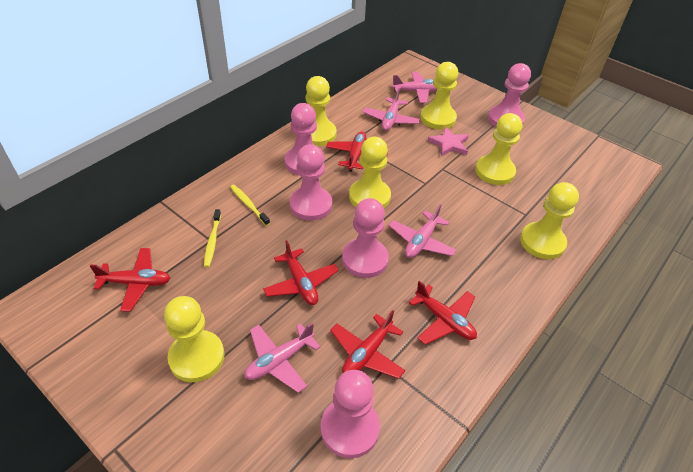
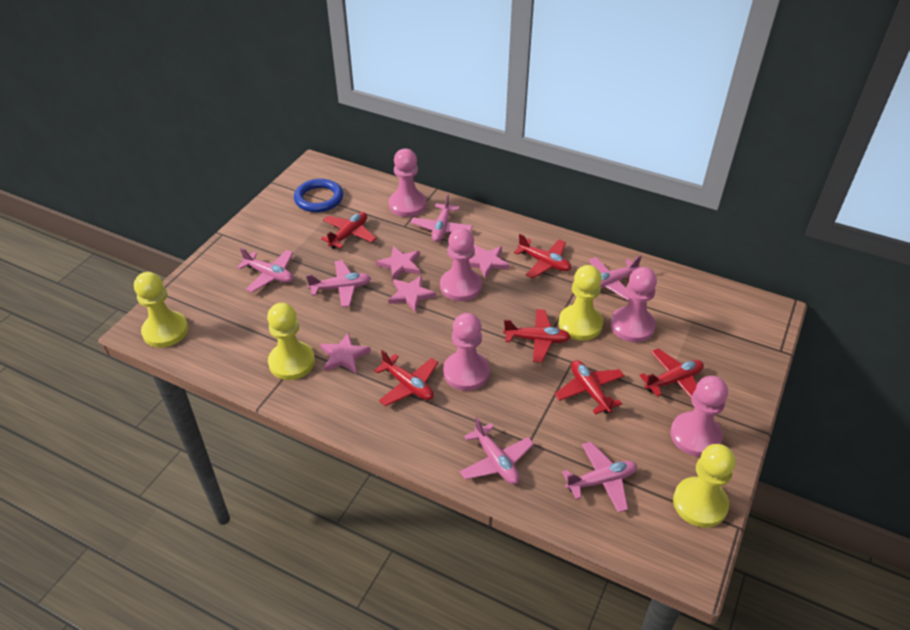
blue ring: none = 0 -> [294,179,343,212] = 1
pink plane: [244,323,320,393] [363,88,420,131] [389,204,457,258] [392,72,437,103] = 4 -> [237,248,293,293] [306,260,371,307] [410,193,473,242] [460,417,534,484] [562,442,637,513] [589,255,642,300] = 6
pink star: [428,127,469,156] = 1 -> [320,332,371,373] [376,246,420,280] [388,275,436,312] [469,245,509,278] = 4
red plane: [90,248,170,312] [263,240,339,305] [326,132,388,172] [330,310,405,379] [409,281,477,345] = 5 -> [321,212,377,249] [374,350,438,406] [503,309,571,363] [514,234,571,278] [555,360,624,415] [639,348,704,398] = 6
yellow pawn: [164,296,225,382] [306,76,337,146] [349,137,391,208] [420,62,458,130] [475,113,522,185] [520,182,579,259] = 6 -> [134,272,188,348] [267,303,315,380] [559,265,603,341] [673,444,736,528] = 4
yellow toothbrush: [204,209,221,267] [230,185,270,226] = 2 -> none = 0

